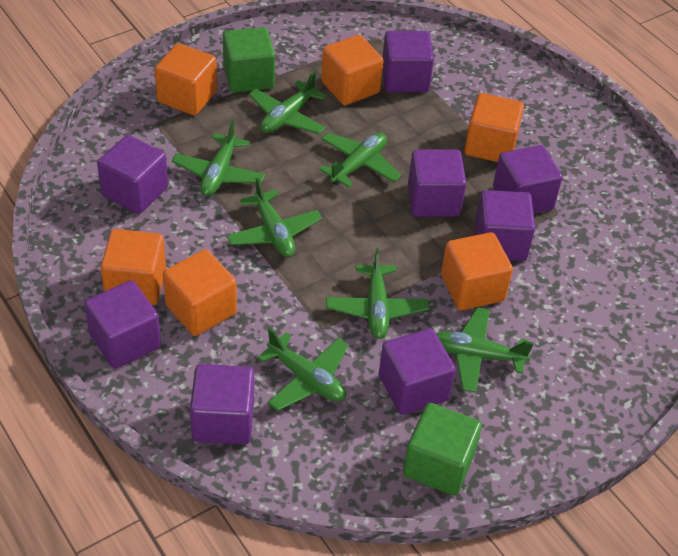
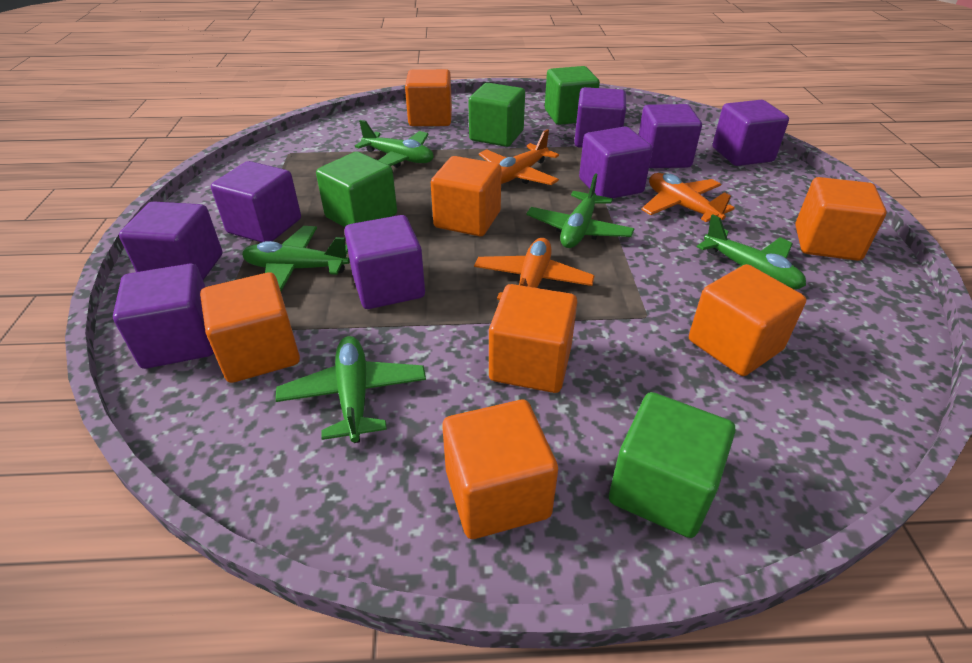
green cube: [223,27,275,93] [403,403,482,495] = 2 -> [316,152,397,227] [468,83,525,147] [545,66,600,125] [609,392,735,538] = 4
green plane: [172,121,265,196] [227,178,322,257] [249,71,326,134] [257,328,349,411] [319,133,401,188] [326,248,429,339] [436,307,534,393] = 7 -> [242,226,350,291] [276,336,426,443] [355,120,434,168] [526,173,634,248] [697,214,806,290] = 5
orange cube: [100,229,166,305] [154,43,217,115] [163,249,237,336] [321,35,384,105] [441,232,513,310] [464,93,524,162] = 6 -> [200,272,300,383] [405,69,452,126] [431,156,501,236] [442,400,558,539] [489,284,577,393] [689,264,806,376] [795,177,887,261] = 7
orange plane: none = 0 -> [474,238,595,300] [479,129,559,185] [641,173,735,224] = 3

